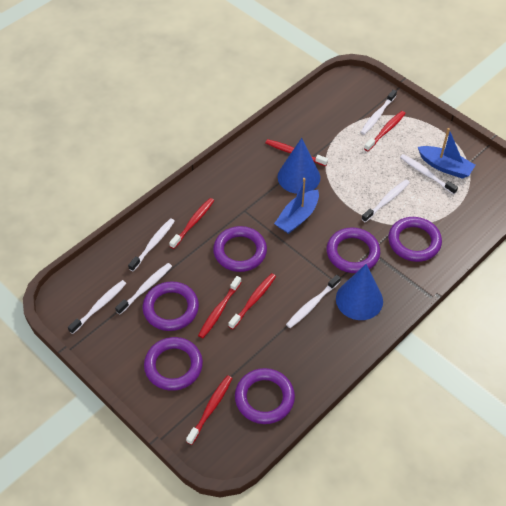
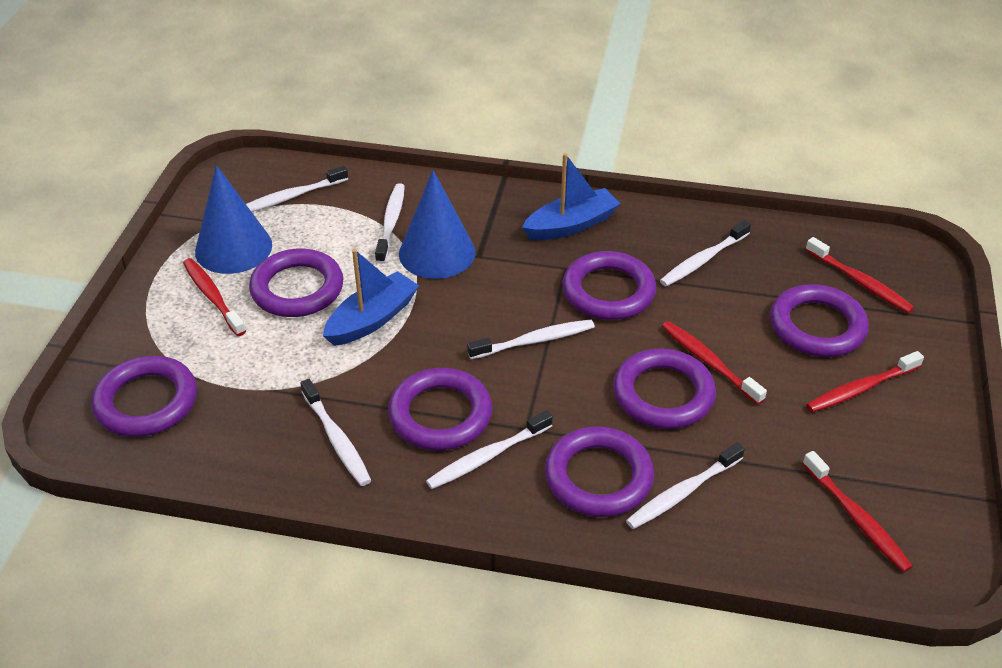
purple ring: [143,281,199,331] [144,337,203,391] [213,226,267,272] [235,368,295,424] [327,228,380,273] [388,217,442,262] = 6 -> [92,356,197,437] [249,248,343,317] [388,368,492,451] [545,427,654,517] [562,251,656,320] [613,349,716,429] [770,284,869,357] = 7
red toothbrush: [169,198,214,249] [186,375,233,445] [198,276,241,338] [228,273,276,329] [265,139,328,166] [364,111,406,151] = 6 -> [183,258,246,336] [662,321,767,405] [803,451,913,573] [806,237,914,313] [806,351,924,413] = 5

